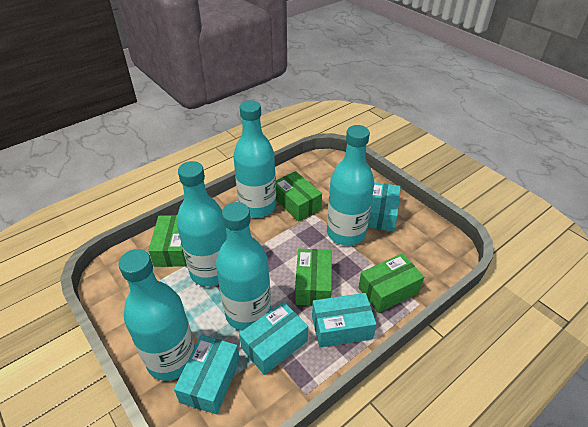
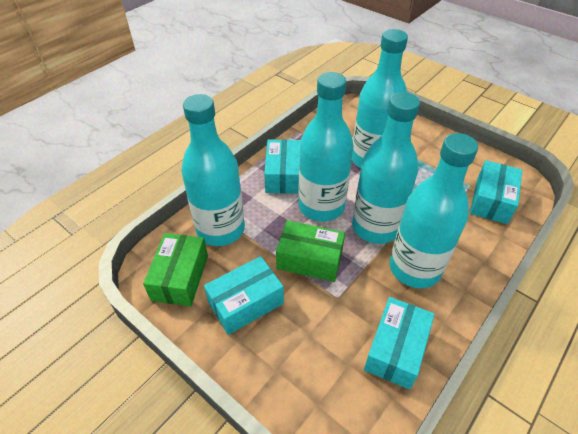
green box: [148,215,187,267] [276,171,322,222] [295,249,332,306] [358,253,424,313] = 4 -> [143,233,208,306] [276,220,345,282] = 2

